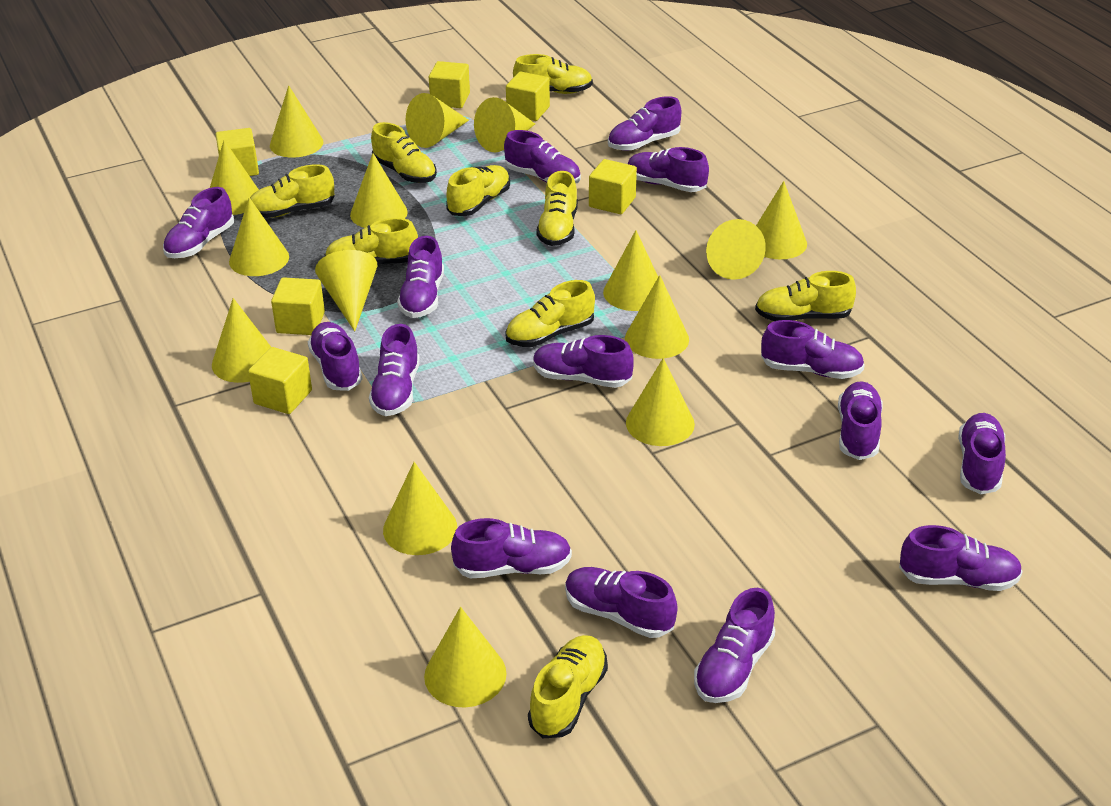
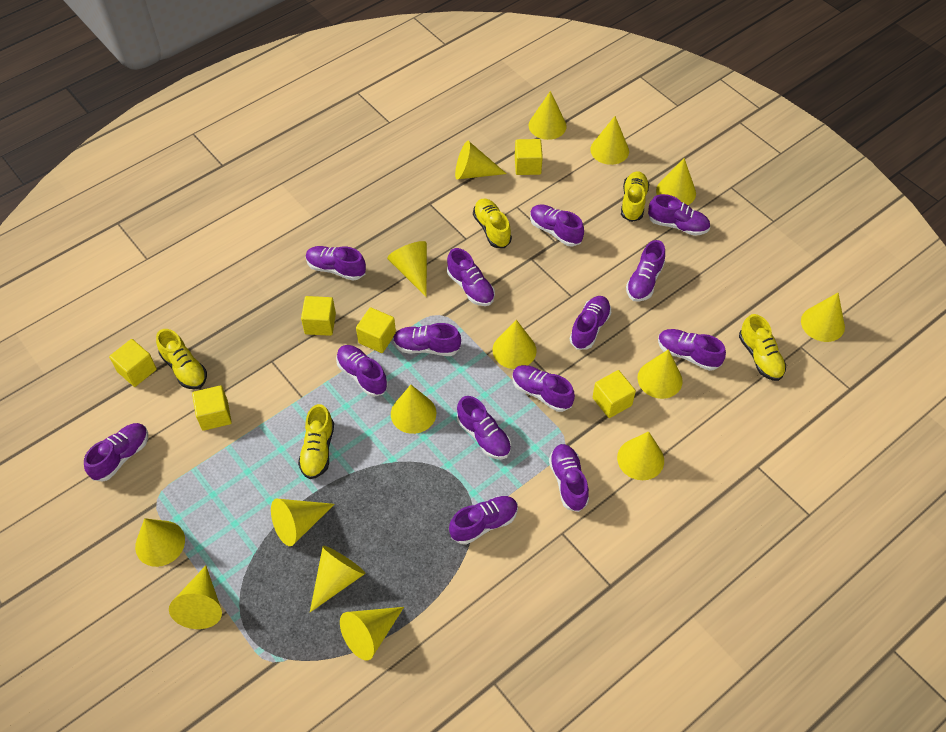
purple shoe: [163,187,234,258] [308,322,363,391] [369,324,420,416] [397,236,444,318] [451,518,572,578] [504,130,581,183] [533,335,634,388] [565,567,678,638] [608,96,681,151] [628,147,709,192] [694,588,775,703] [761,320,865,379] [838,381,883,460] [899,525,1023,591] [958,413,1006,494] = 15 -> [84,423,148,482] [306,246,366,281] [336,345,388,397] [393,323,461,356] [447,248,495,306] [449,496,518,545] [457,396,511,459] [512,365,575,412] [530,204,584,247] [549,444,589,512] [570,296,611,350] [626,240,665,302] [648,194,710,236] [658,329,726,371] = 14
yellow shoe: [250,164,335,218] [325,218,418,264] [371,122,437,183] [446,165,510,216] [505,280,595,347] [513,54,593,94] [528,635,608,738] [536,171,578,246] [755,271,856,321] = 9 -> [156,329,207,389] [298,404,334,479] [473,198,512,248] [621,171,649,222] [739,314,786,381] = 5

